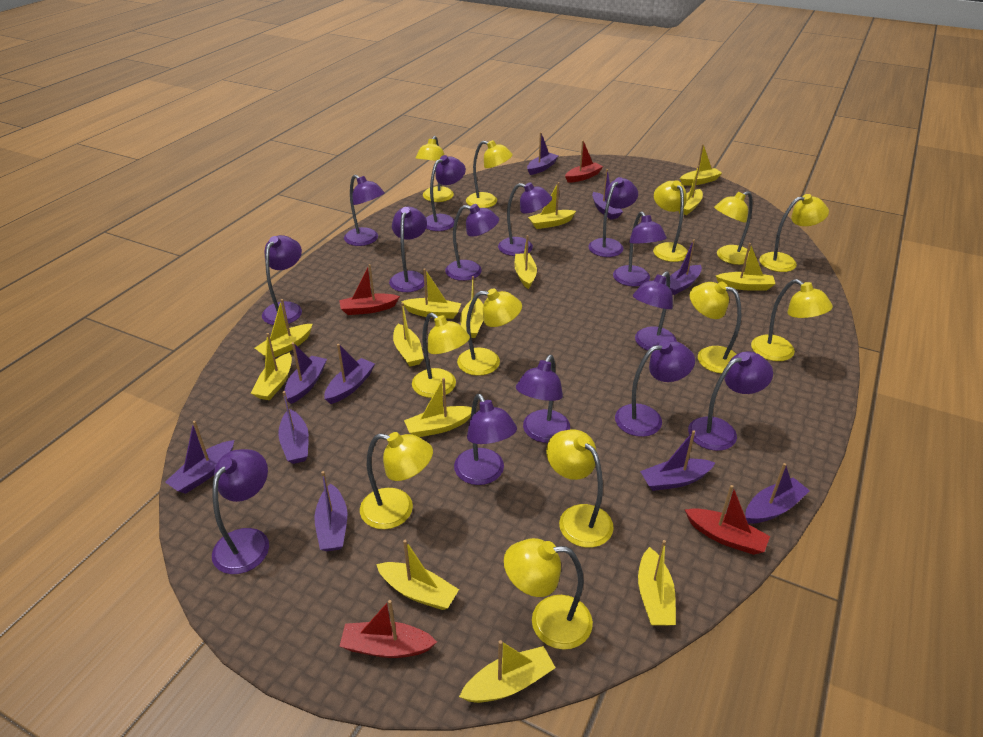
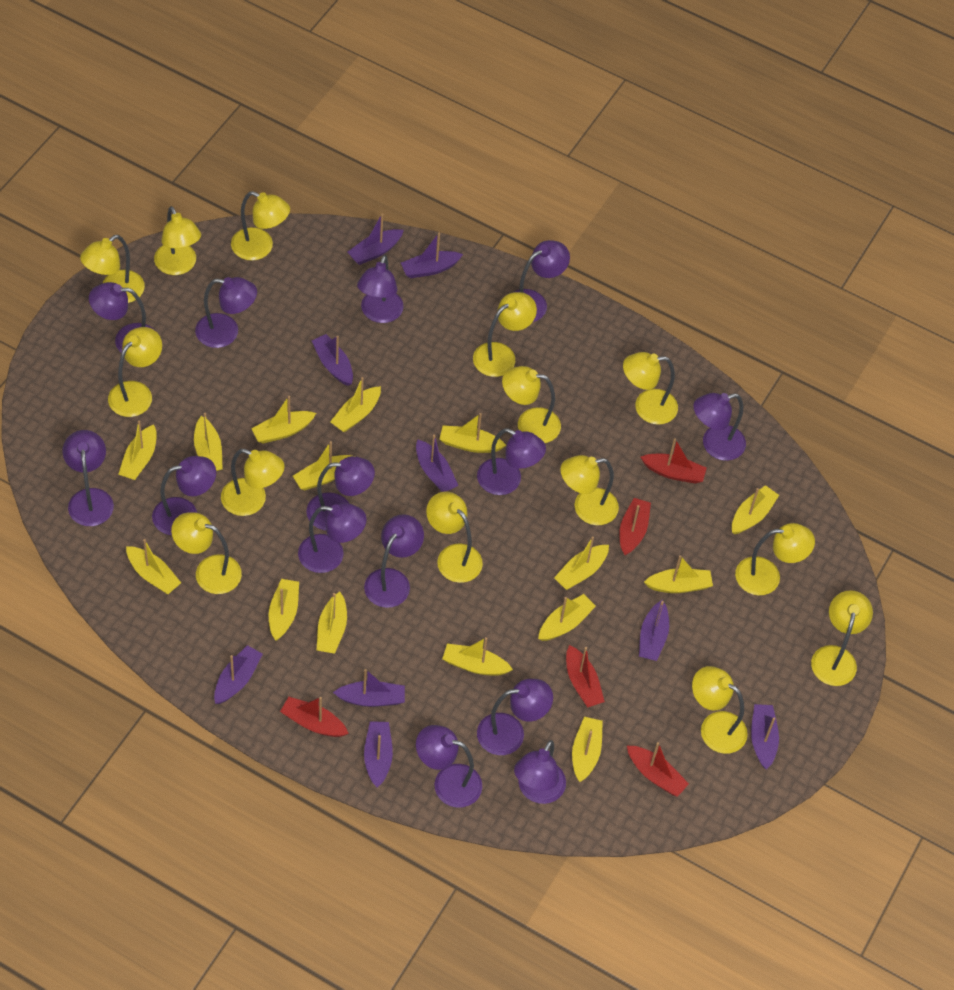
purple boat: [165,421,234,494] [278,391,309,464] [284,342,327,404] [314,471,347,551] [324,344,375,404] [527,132,558,175] [592,169,623,220] [640,430,715,491] [665,240,702,295] [745,463,810,524] = 10 -> [214,645,263,704] [312,334,353,386] [333,669,405,707] [348,213,404,265] [364,721,393,788] [401,233,463,278] [416,435,458,492] [639,600,669,661] [751,704,779,770] = 9
red boat: [339,264,400,315] [339,600,437,658] [565,140,603,183] [685,485,770,555] = 4 -> [280,697,349,737] [566,645,605,708] [619,498,651,556] [627,742,689,797] [640,438,707,484] = 5
yellow boat: [251,333,292,400] [255,299,313,357] [376,540,459,610] [393,302,424,367] [401,268,461,319] [404,378,472,437] [459,640,556,703] [461,276,484,338] [514,235,537,289] [528,182,576,229] [638,540,676,626] [679,165,703,215] [680,144,722,186] [716,243,775,291] = 14 -> [118,421,157,480] [126,539,181,594] [194,413,223,471] [251,396,316,443] [269,579,299,641] [293,441,357,490] [317,592,347,654] [330,377,381,432] [439,413,507,453] [442,637,513,676] [538,594,596,641] [554,537,609,590] [572,717,603,782] [644,555,713,593] [732,485,779,534] = 15
yellow lamp: [360,432,433,529] [412,313,470,398] [416,136,454,202] [457,288,522,376] [466,140,513,208] [504,538,593,650] [546,429,614,548] [653,180,688,262] [690,282,741,373] [714,191,753,265] [751,279,833,361] [759,194,829,272] = 12 -> [80,235,145,303] [108,327,162,417] [154,206,201,275] [171,513,242,594] [221,449,285,516] [231,191,290,261] [426,492,483,583] [473,292,537,377] [502,366,561,443] [560,455,619,525] [623,352,678,425] [692,666,748,754] [735,523,815,595] [811,590,873,686] = 14

